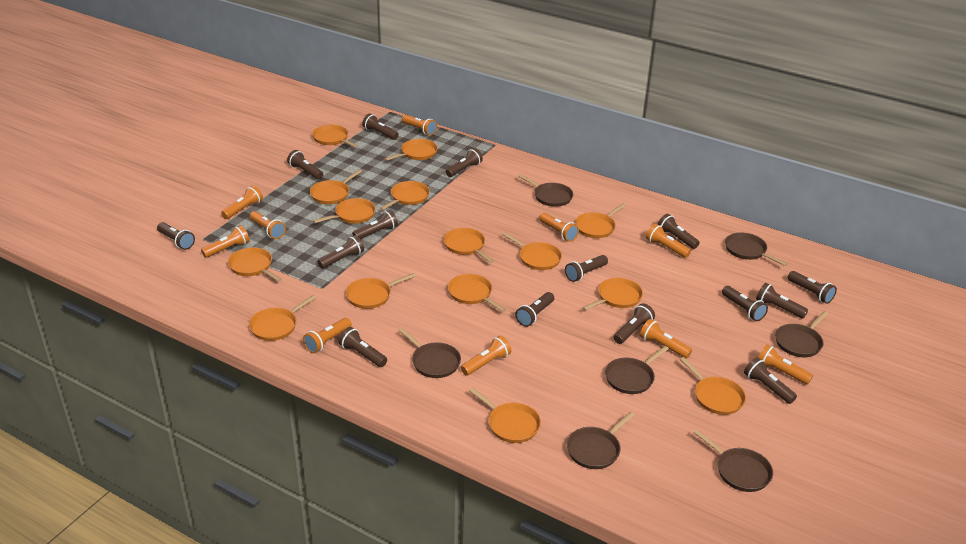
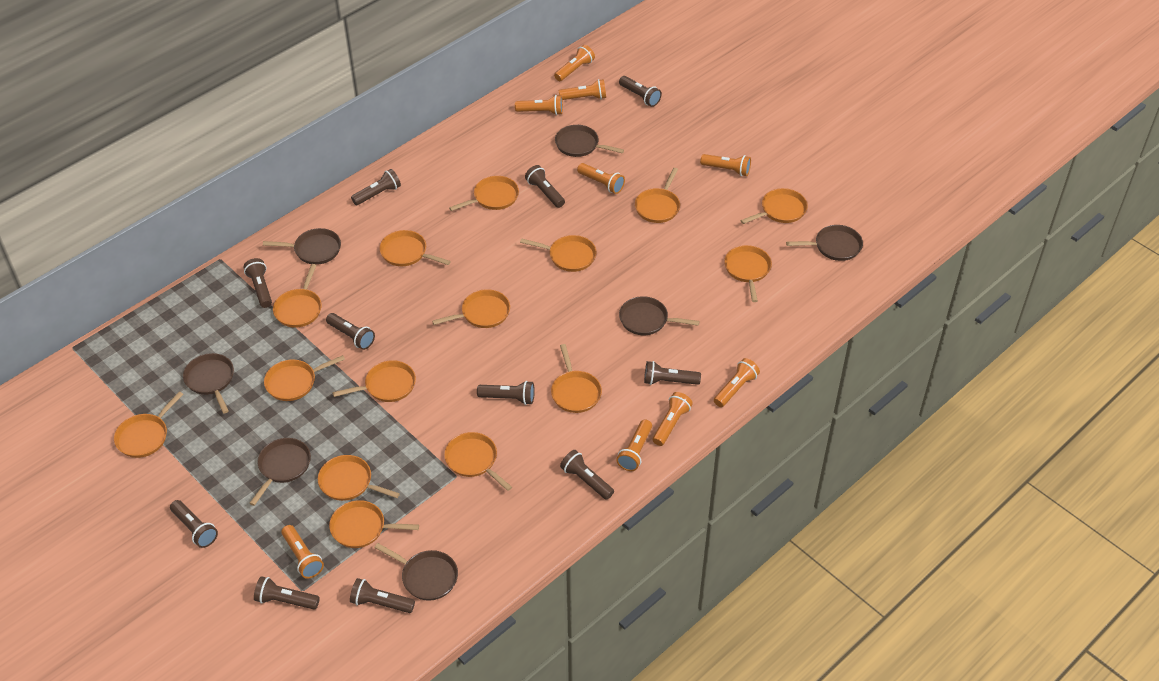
brown flashlight: [157,222,195,250] [287,150,323,180] [317,235,364,268] [338,327,387,367] [352,210,398,239] [362,114,399,140] [446,148,483,177] [515,292,554,327] [565,255,608,282] [613,303,655,344] [657,214,699,249] [722,286,768,321] [744,357,797,404] [756,283,808,319] [787,271,837,304] = 15 -> [170,500,218,548] [244,258,272,308] [254,576,320,609] [326,313,375,350] [350,578,415,613] [351,169,401,205] [477,381,535,405] [525,165,565,208] [560,450,614,500] [619,76,662,107] [644,361,701,385] = 11
orange flashlight: [201,225,250,258] [221,186,263,219] [250,211,286,239] [303,318,352,353] [402,115,437,136] [461,336,511,376] [539,213,579,242] [640,319,692,359] [646,224,691,258] [758,345,813,385] = 10 -> [281,525,324,579] [515,95,563,115] [554,45,595,81] [559,79,606,100] [577,163,625,194] [616,420,652,471] [653,392,693,446] [700,154,751,176] [714,358,760,407] = 9

